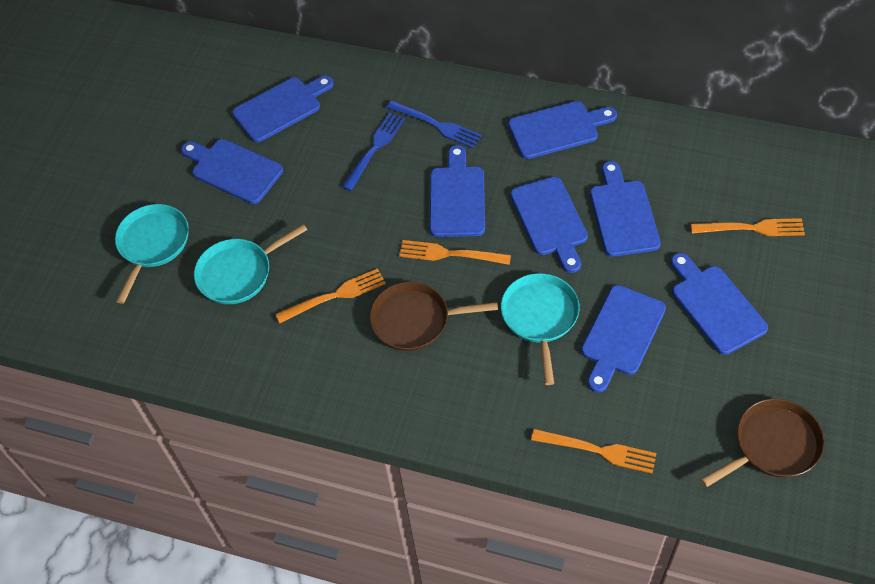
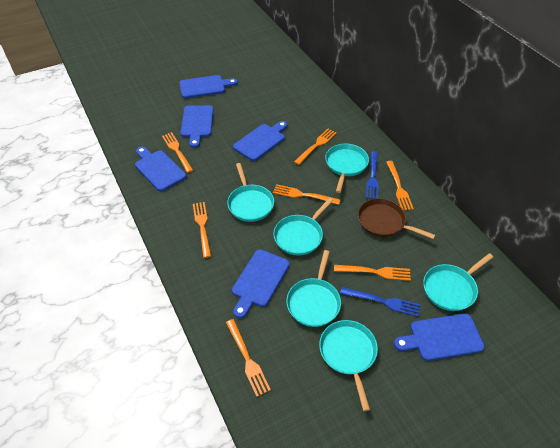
blue cutting board: [181,139,283,204] [232,76,334,142] [430,145,485,237] [508,101,617,159] [510,177,588,273] [581,285,666,392] [590,161,661,257] [671,253,768,355] = 8 -> [135,147,186,191] [179,75,238,98] [180,105,214,148] [232,249,290,318] [233,121,287,161] [394,313,485,361] = 6
brown pan: [370,282,498,351] [701,399,824,487] = 2 -> [358,198,435,239] = 1
orange fork: [276,268,386,323] [399,240,511,265] [531,429,657,474] [691,218,805,236] = 4 -> [162,132,193,173] [193,202,211,258] [226,319,271,397] [273,184,340,205] [294,128,337,165] [334,265,411,281] [386,161,414,210] = 7
turquoise pan: [115,204,189,304] [194,224,307,304] [501,273,580,385] = 3 -> [227,163,274,222] [273,198,333,256] [286,250,341,327] [319,320,378,411] [325,144,369,193] [423,253,493,311] = 6

